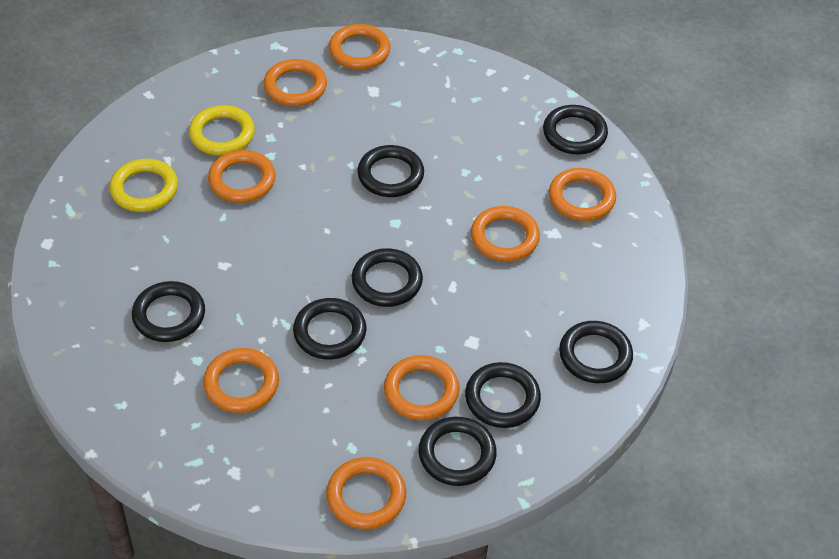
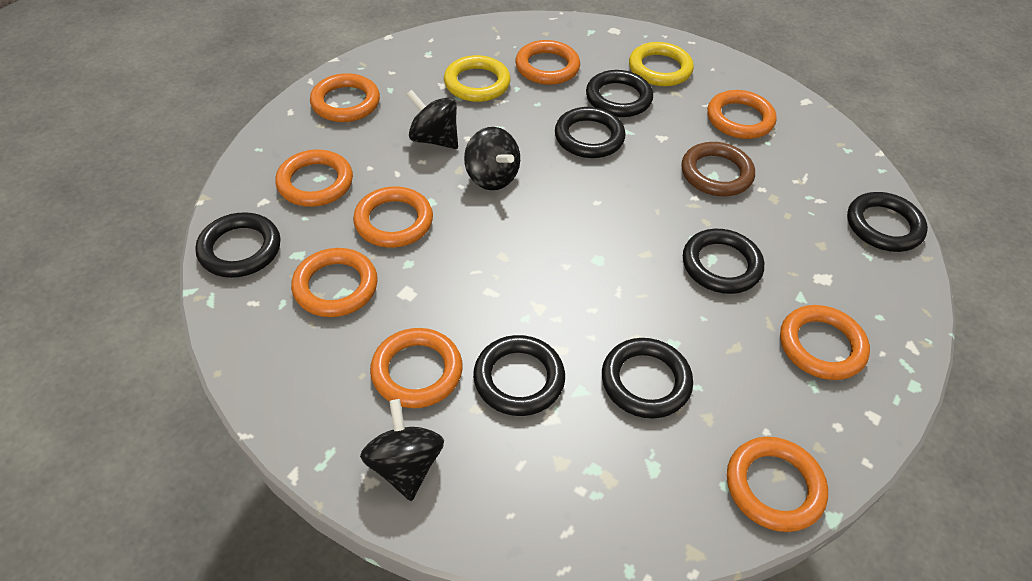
black ring: [132,281,205,342] [293,298,366,360] [352,248,423,307] [357,145,424,197] [419,417,497,486] [465,362,541,428] [543,105,608,155] [559,321,633,383] = 8 -> [195,212,281,278] [473,335,565,416] [555,107,625,158] [586,70,653,117] [602,338,693,419] [683,229,764,294] [847,192,928,252] = 7
black spinning top: none = 0 -> [360,399,444,501] [406,90,458,149] [464,127,520,190] = 3
brown ring: none = 0 -> [681,142,755,196] = 1
orange ring: [203,348,279,413] [208,150,276,203] [263,59,327,107] [326,457,406,529] [329,24,391,70] [384,355,460,421] [471,206,540,262] [549,168,616,221] = 8 -> [275,149,353,207] [291,248,378,317] [310,73,380,122] [353,186,433,248] [370,328,463,408] [515,40,580,85] [707,90,777,139] [727,437,828,532] [780,305,870,380] = 9

